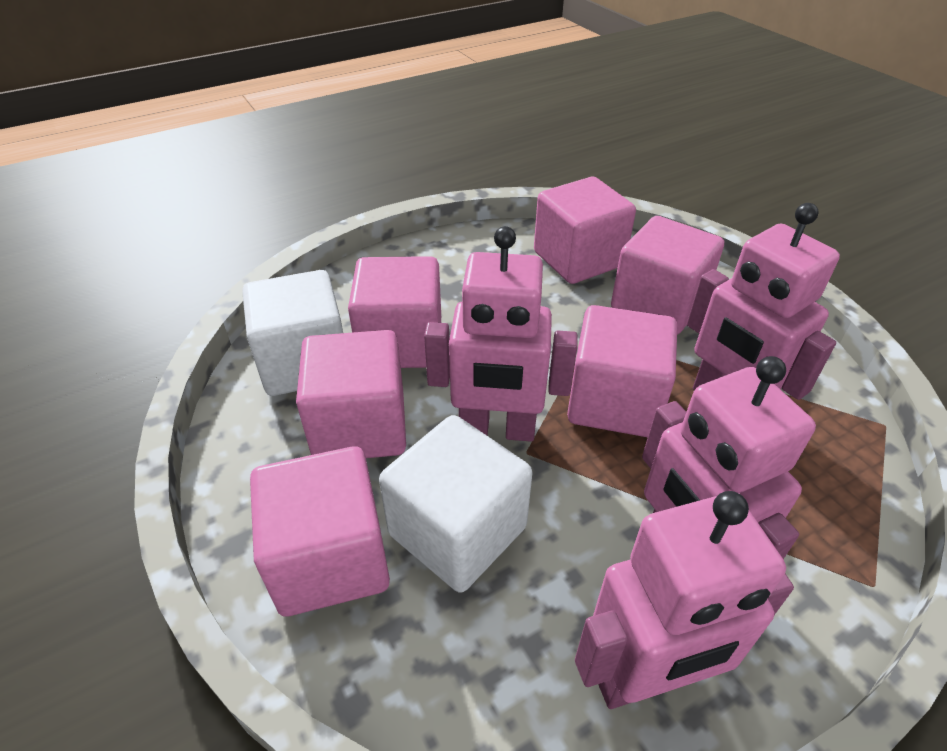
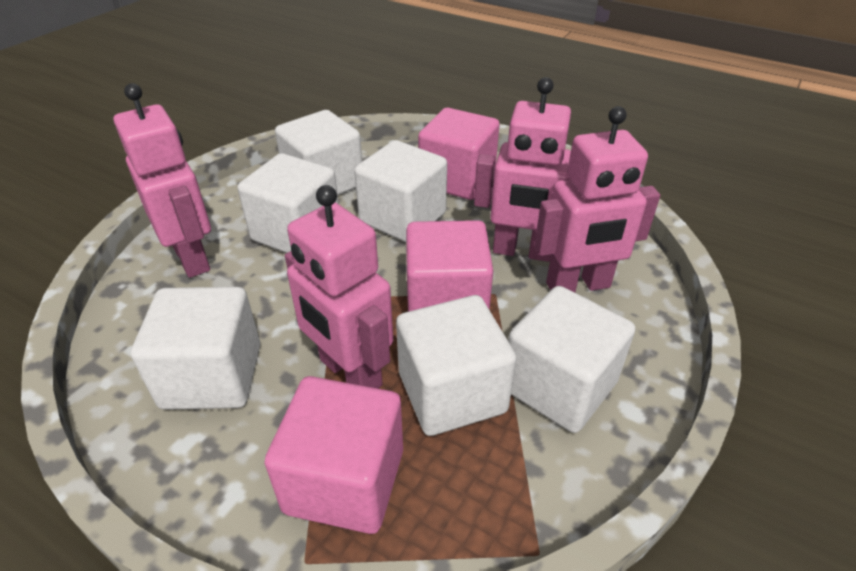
pink cube: [250,446,390,616] [296,330,406,458] [348,256,441,368] [534,177,636,284] [567,305,677,437] [611,216,724,335] = 6 -> [264,376,403,534] [406,220,493,312] [418,108,500,200] = 3
white cube: [242,270,343,396] [379,415,532,593] = 2 -> [131,287,260,410] [238,153,339,253] [275,110,362,195] [354,140,447,242] [396,295,516,436] [508,286,635,433] = 6

